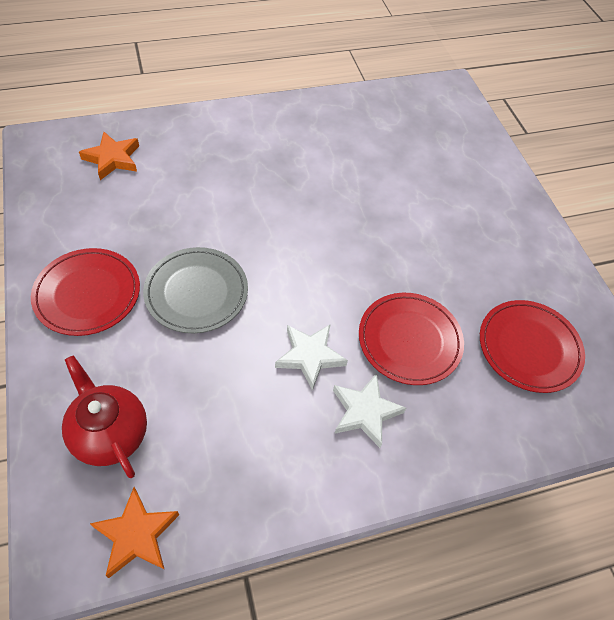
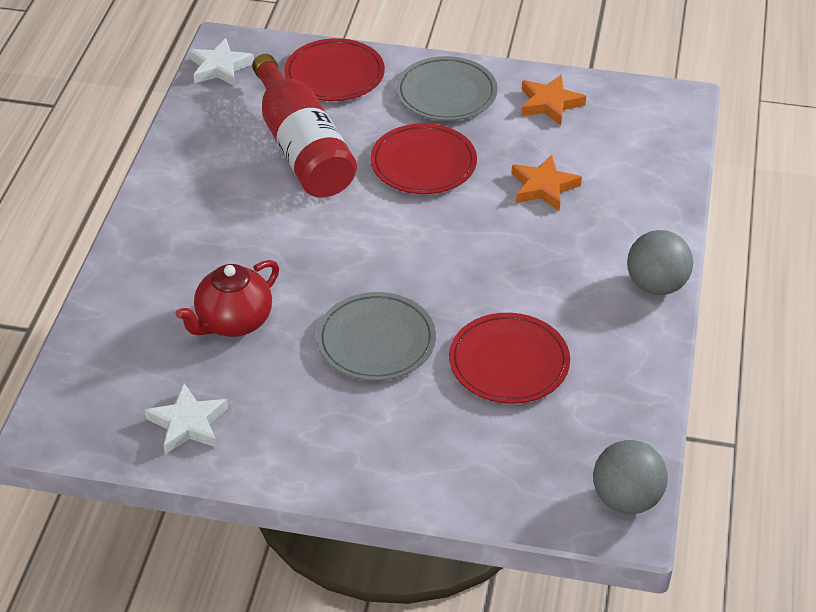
grey ball: none = 0 -> [593,440,668,514] [627,230,693,295] = 2
grey plate: [143,247,248,333] = 1 -> [317,292,436,381] [396,56,498,121] = 2
red bottle: none = 0 -> [252,54,357,198] = 1

